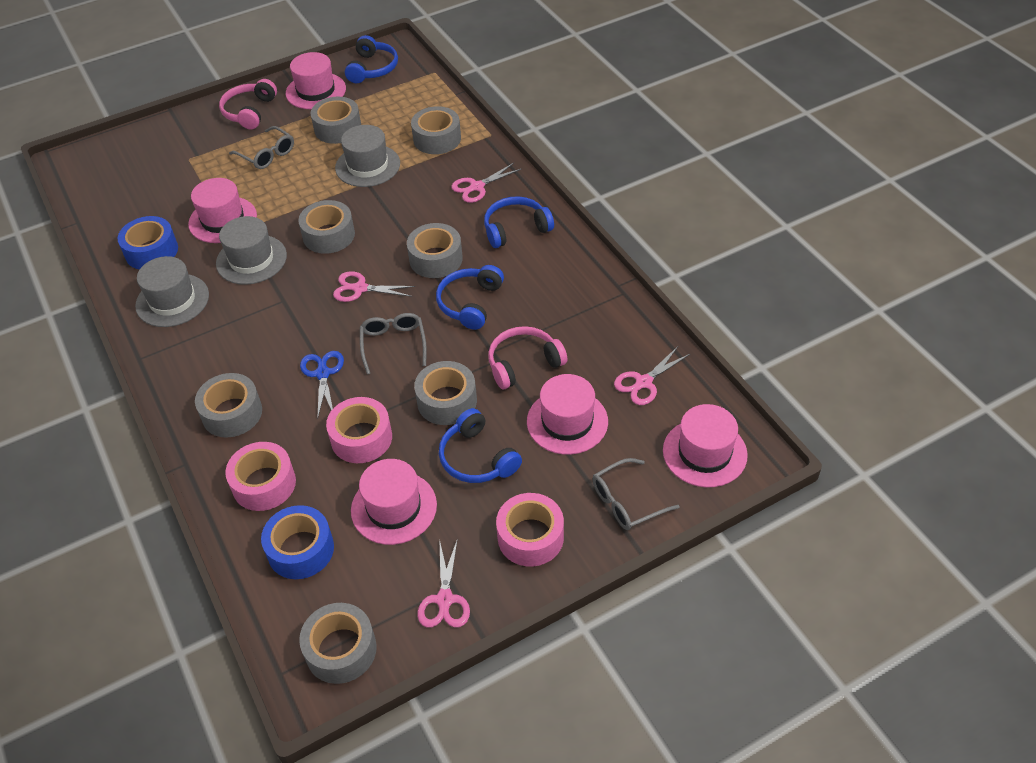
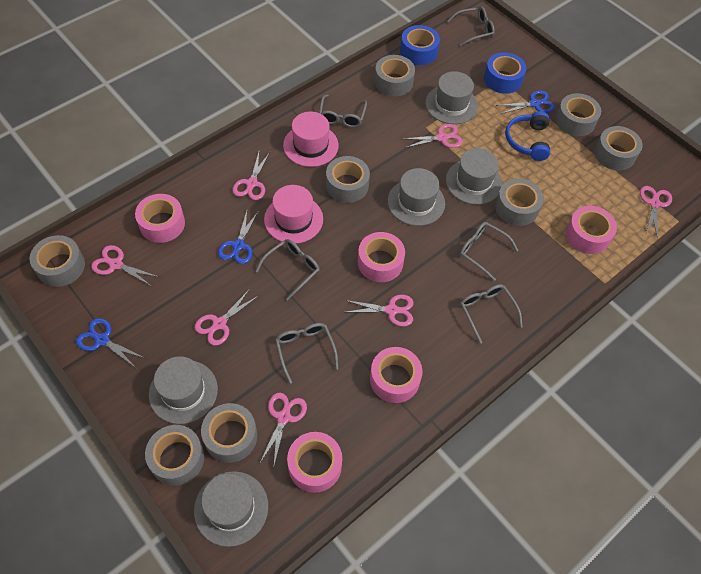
blue headphones: [345,35,398,83] [436,265,504,330] [439,408,522,483] [484,196,554,248] = 4 -> [505,111,550,161] = 1
blue scissors: [300,351,344,419] = 1 -> [76,318,145,369] [218,211,259,264] [496,90,555,114] = 3
grey glasses: [229,126,294,169] [360,313,427,374] [592,458,679,530] = 3 -> [256,239,320,301] [275,323,338,384] [319,94,367,128] [447,6,495,46] [459,222,519,281] [460,284,523,344] = 6
grey hat: [135,256,209,327] [216,216,287,285] [335,125,400,187] = 3 -> [149,357,218,424] [194,471,268,547] [388,168,445,226] [425,71,478,124] [446,148,502,205] = 5
grey tape: [195,373,262,438] [298,200,355,254] [299,603,377,684] [311,97,361,144] [407,223,463,278] [411,106,461,154] [414,361,477,425] = 7 -> [29,235,85,287] [145,425,205,486] [201,403,257,463] [326,156,370,203] [374,55,415,96] [495,179,544,226] [555,93,601,136] [594,126,643,170] = 8
pink hat: [188,178,257,243] [286,52,346,109] [351,459,437,545] [527,374,608,455] [663,404,748,487] = 5 -> [264,185,323,244] [283,112,339,167] = 2
pink headphones: [219,79,277,129] [488,326,568,389] = 2 -> none = 0
pink scissors: [333,271,415,302] [417,538,470,627] [451,163,521,203] [614,346,691,405] = 4 -> [91,245,159,286] [195,289,258,346] [233,152,270,200] [260,393,307,469] [345,294,414,326] [402,124,463,148] [640,186,672,239] = 7
pink tape: [225,442,296,511] [326,397,392,463] [496,493,564,566] = 3 -> [135,194,185,243] [287,432,342,493] [358,232,405,282] [370,347,423,403] [566,206,617,254] = 5

